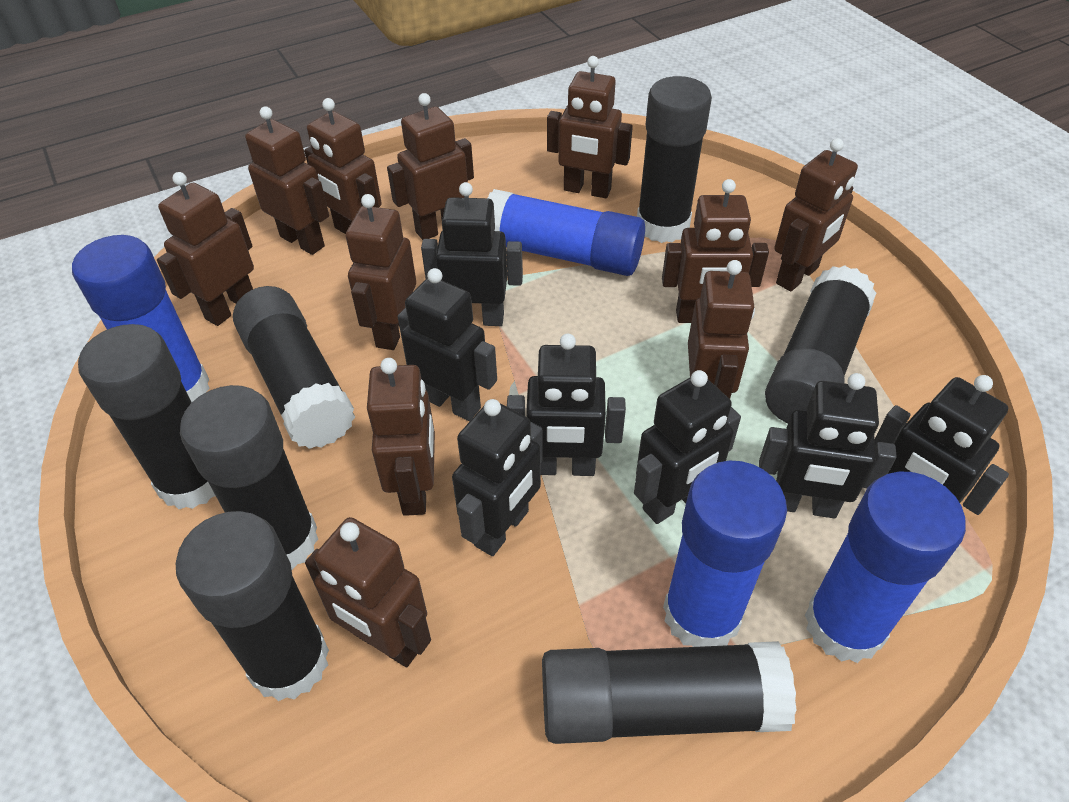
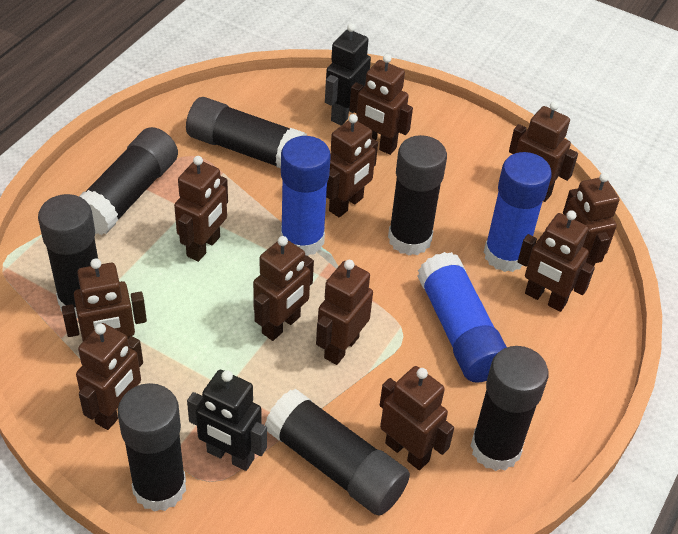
black robot: [398,268,497,421] [421,182,523,326] [452,399,543,556] [507,334,626,476] [634,370,741,524] [759,373,897,518] [874,375,1009,515] = 7 -> [187,370,267,471] [325,23,371,126] = 2
blue glue stick: [72,235,210,402] [488,189,645,276] [663,461,787,647] [805,472,966,663] = 4 -> [281,136,331,256] [418,252,507,383] [484,152,552,272] = 3

